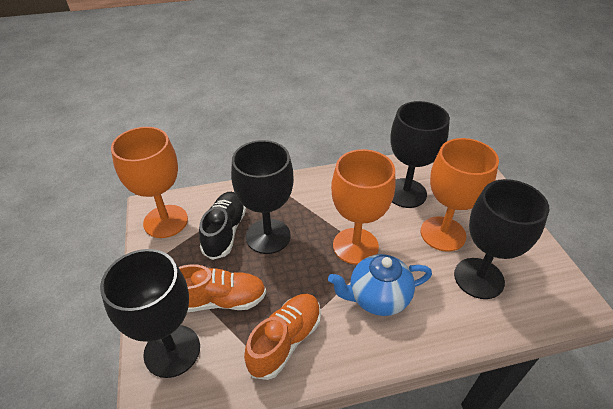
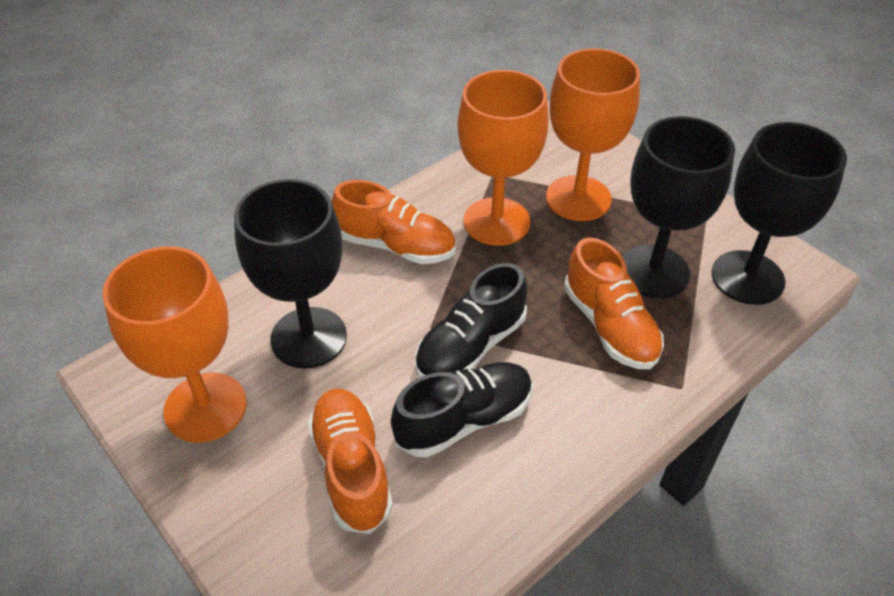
black goblet: [100,249,200,378] [231,140,294,254] [390,101,450,208] [454,179,549,299] = 4 -> [234,179,347,369] [622,116,735,298] [711,122,847,305] = 3
black shoe: [199,192,246,260] = 1 -> [391,362,533,458] [415,263,527,378] = 2
blue teapot: [328,254,432,316] = 1 -> none = 0
orange shoe: [178,264,266,312] [244,294,321,380] = 2 -> [307,389,393,534] [331,180,455,264] [564,238,664,369] = 3

